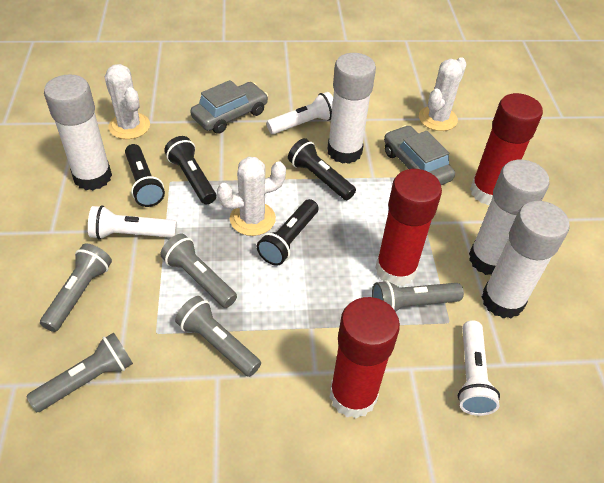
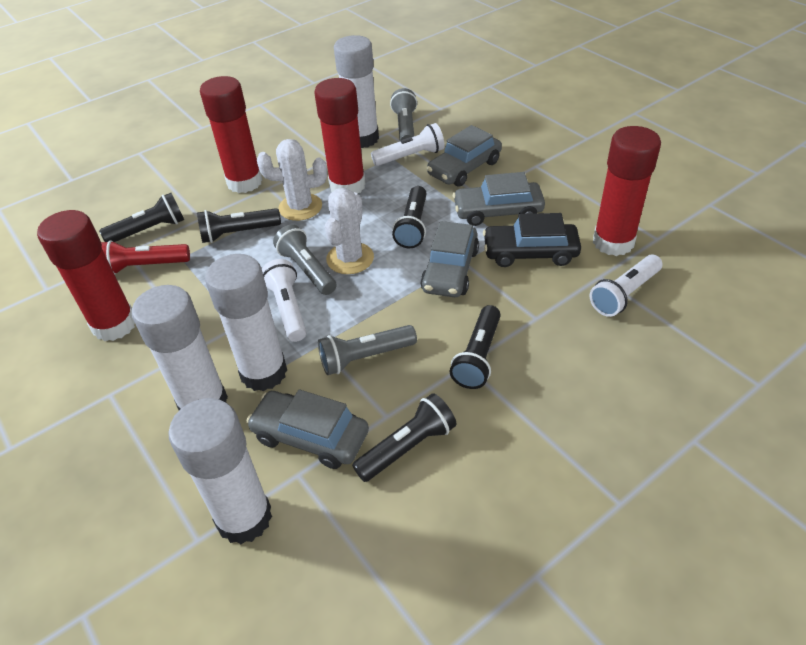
black car: none = 0 -> [483,213,581,267] = 1
black flashlight: [125,144,165,207] [164,136,216,205] [257,199,318,266] [288,138,356,200] = 4 -> [99,193,184,242] [197,208,281,243] [352,393,456,482] [392,186,427,248] [450,305,501,389] = 5
grey car: [190,80,268,134] [384,125,455,185] = 2 -> [247,389,369,469] [420,221,479,297] [427,125,502,187] [453,172,545,226] = 4
grey flashlight: [26,333,133,412] [40,243,112,332] [160,234,237,308] [175,296,261,377] [372,280,464,312] = 5 -> [273,225,336,295] [318,325,417,375] [390,88,417,141] = 3
red flashlight: none = 0 -> [101,240,190,274] = 1
red glue stick: [329,297,400,419] [375,169,442,286] [470,93,543,205] = 3 -> [37,210,135,341] [200,76,262,193] [314,78,366,193] [593,126,661,256] = 4
white cactus: [104,64,150,139] [217,157,286,236] [419,57,466,131] = 3 -> [257,139,327,221] [325,188,374,274] = 2

